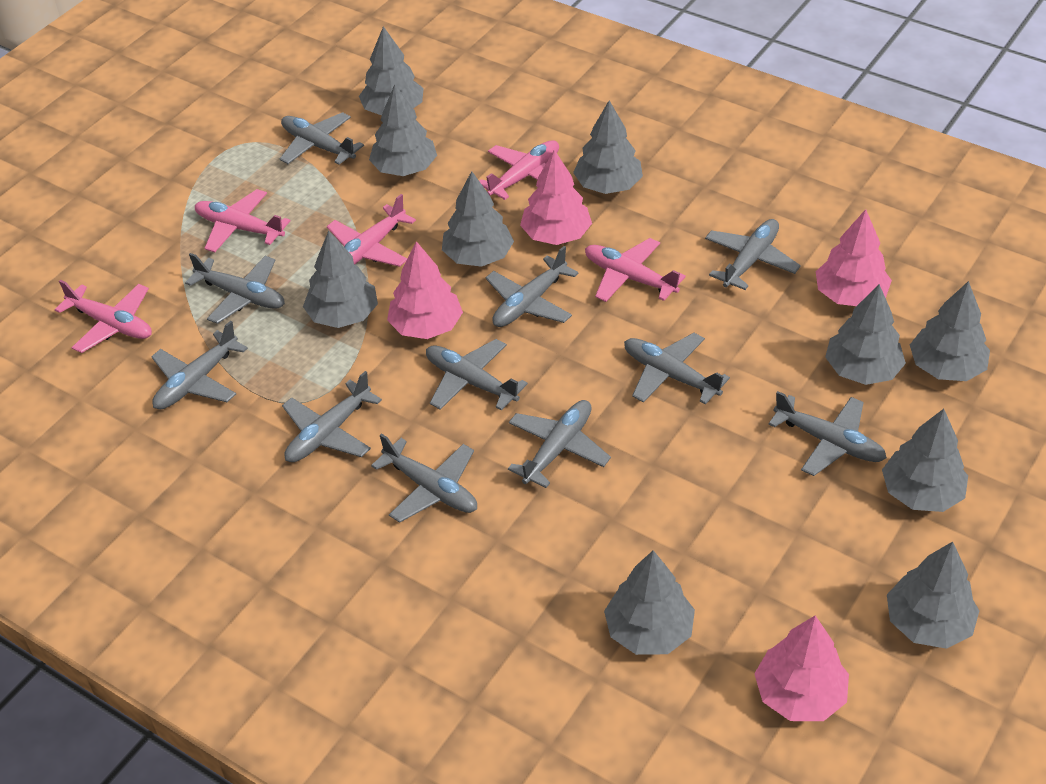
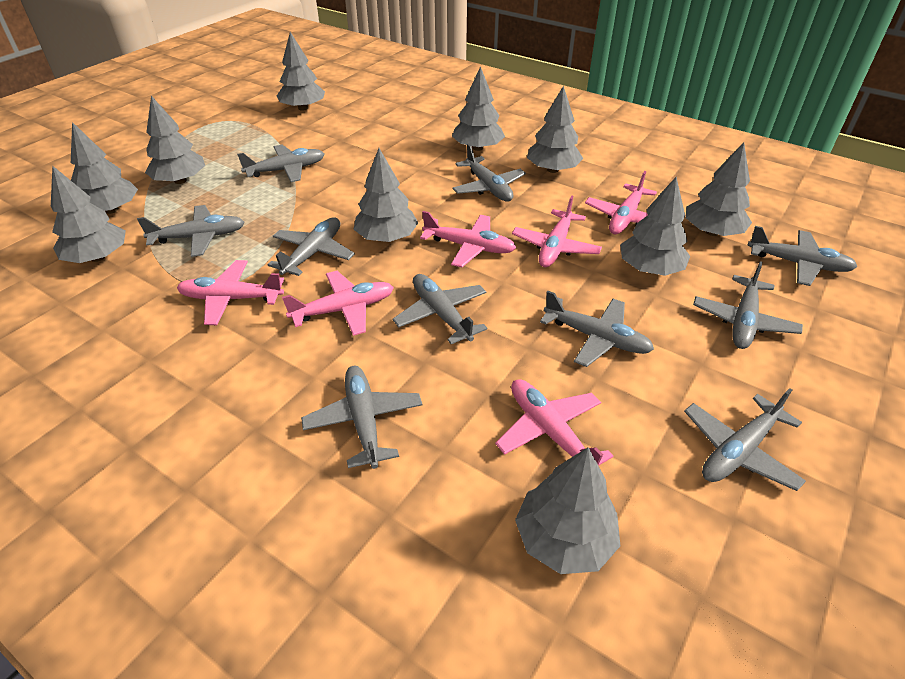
grey plane: [151,321,248,409] [185,253,285,324] [280,112,364,165] [282,371,382,462] [371,433,477,523] [426,339,528,410] [485,246,579,327] [508,400,611,488] [624,333,730,404] [705,219,801,290] [768,391,887,476] = 11 -> [137,205,245,257] [237,145,324,182] [268,217,355,276] [301,366,422,469] [393,274,487,344] [452,143,526,202] [540,291,654,367] [684,388,806,491] [693,261,803,349] [747,226,858,286] = 10
pink plane: [55,280,152,353] [195,189,290,252] [327,194,416,267] [479,140,559,200] [585,238,686,302] = 5 -> [177,260,284,325] [282,271,394,336] [420,211,516,267] [495,379,613,466] [512,195,602,267] [585,171,657,234] = 6
pink tree: [387,241,463,339] [520,150,592,245] [754,615,849,721] [816,209,892,306] = 4 -> none = 0

